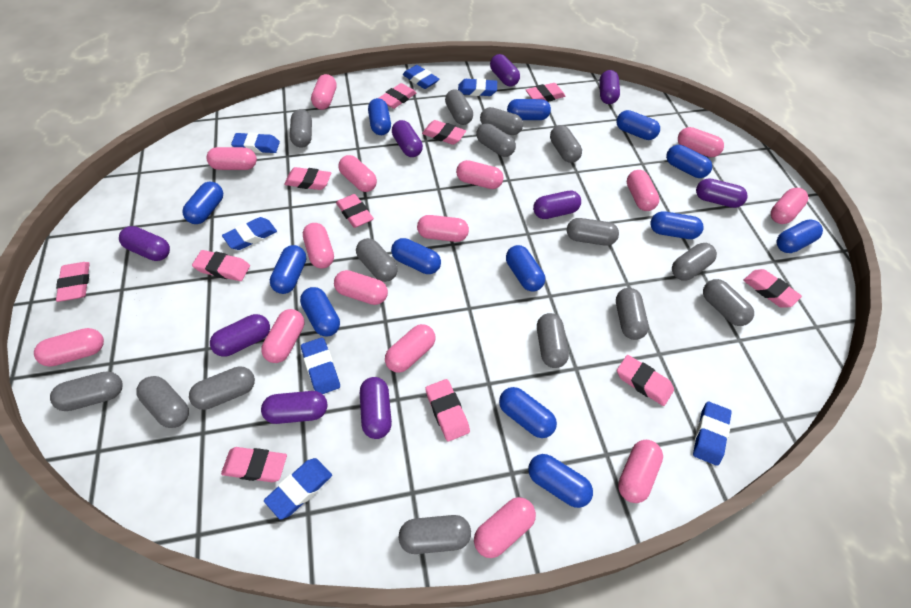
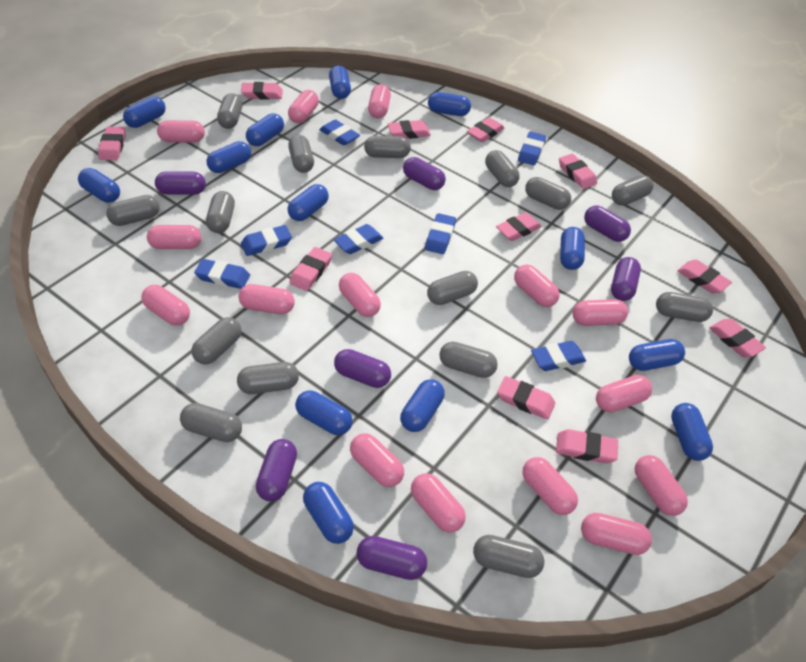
purple capsule: [119,226,170,261] [210,314,270,357] [261,391,327,424] [360,377,392,439] [392,120,423,157] [490,54,520,87] [533,191,581,219] [599,70,620,104] [696,178,748,208] = 9 -> [155,171,206,195] [256,439,297,502] [334,349,391,388] [356,536,427,580] [403,157,446,190] [584,206,631,242] [611,257,641,301] = 7

